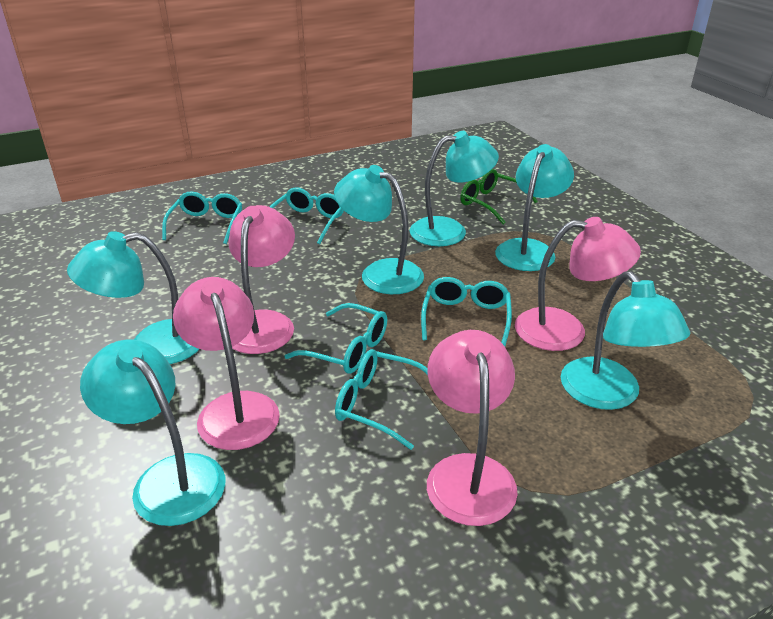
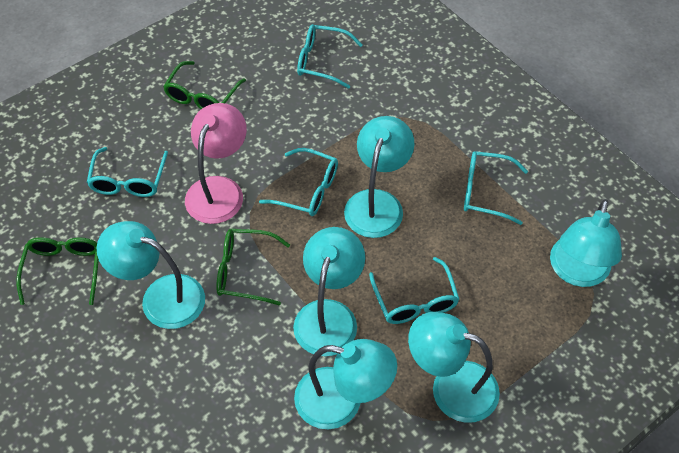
green glasses: [460,169,538,224] = 1 -> [16,237,99,305] [163,61,246,109] [216,229,290,306] = 3
pink lamp: [173,277,280,450] [228,205,295,354] [427,330,518,526] [515,217,641,351] = 4 -> [185,103,247,224] = 1

